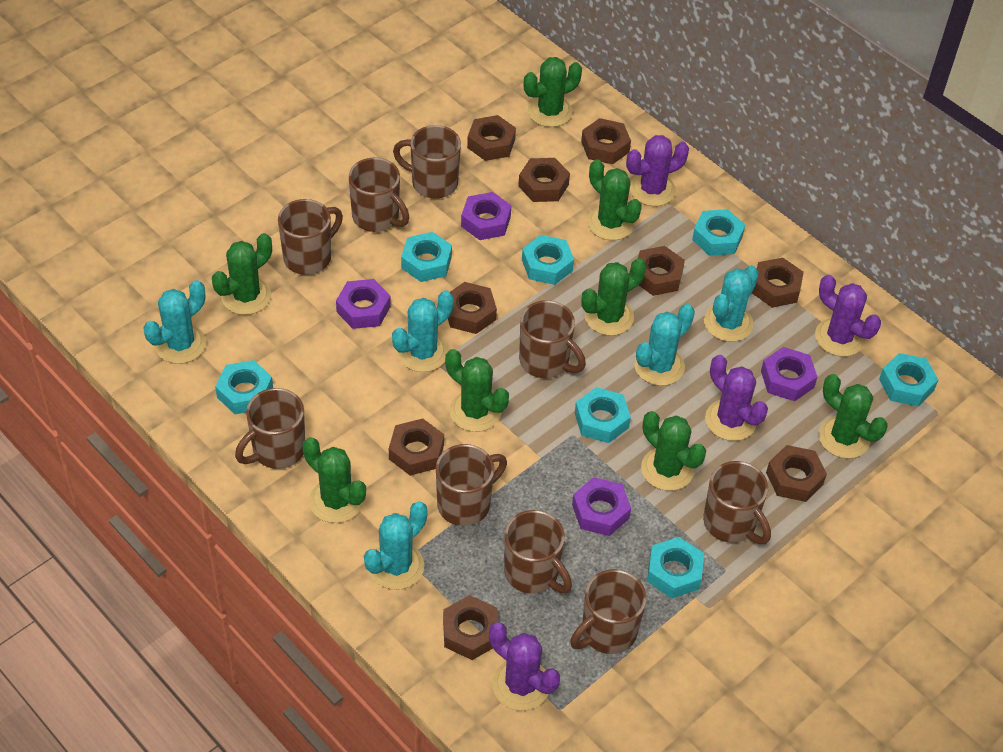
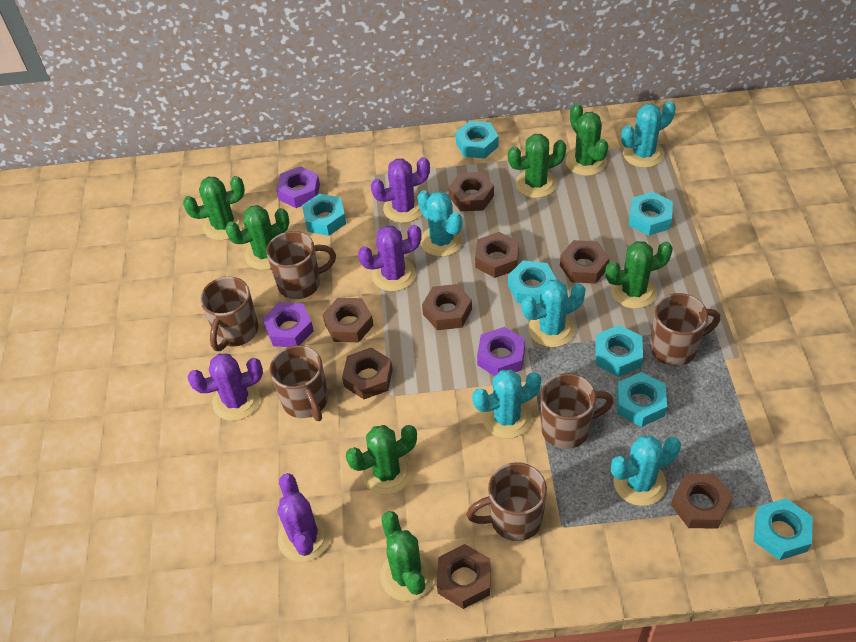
brown mug: [235,388,305,469] [278,199,343,275] [349,158,409,232] [393,125,461,198] [436,444,507,526] [504,510,572,594] [519,300,586,378] [570,569,647,654] [703,461,771,544] = 9 -> [200,277,258,351] [266,231,336,299] [269,345,328,421] [466,462,547,541] [541,373,614,449] [650,293,720,366] = 6
brown nut: [389,418,444,476] [443,595,498,660] [448,282,497,334] [467,115,516,161] [518,158,570,202] [581,118,631,164] [638,246,685,296] [752,258,804,308] [766,445,827,502] = 9 -> [322,298,374,342] [342,347,393,399] [422,284,472,330] [437,544,490,609] [448,172,494,211] [475,232,519,278] [560,240,610,284] [671,474,733,529] = 8
green cactus: [212,233,272,315] [302,437,366,523] [445,349,509,432] [523,57,582,127] [582,258,646,336] [587,159,642,240] [641,411,706,491] [819,374,888,459] = 8 -> [183,176,245,240] [225,205,289,270] [346,425,417,495] [380,511,435,601] [508,134,566,198] [566,103,608,176] [605,241,673,309] = 7
purple nut: [336,279,391,329] [461,192,511,240] [572,477,631,536] [761,347,818,401] = 4 -> [262,302,314,347] [276,166,320,208] [477,327,525,376] = 3

